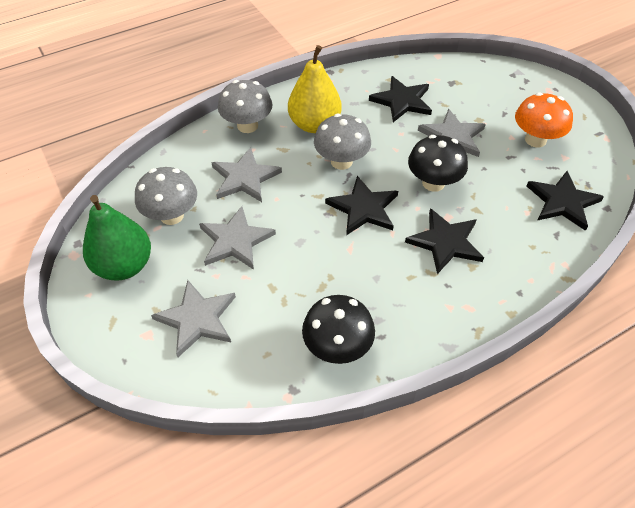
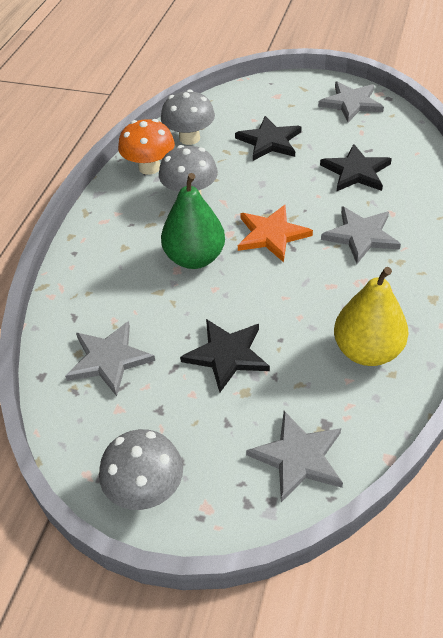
black mushroom: [302,295,375,364] [408,135,468,192] = 2 -> none = 0
black star: [325,176,398,236] [369,76,432,122] [405,208,484,274] [527,171,604,231] = 4 -> [180,319,270,392] [235,116,302,161] [320,144,392,191] = 3
orange star: none = 0 -> [238,205,313,262] = 1

